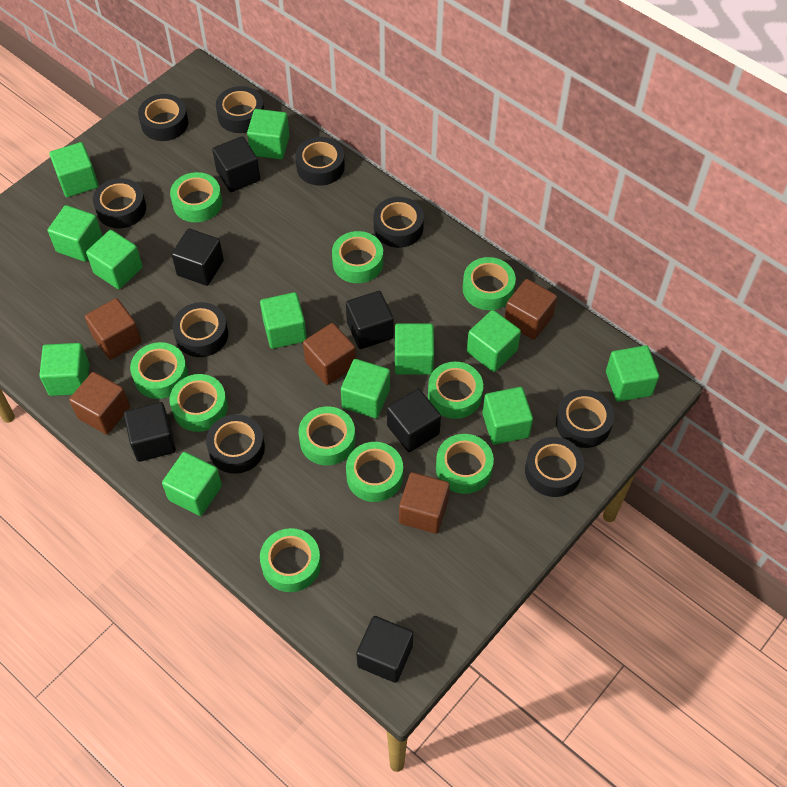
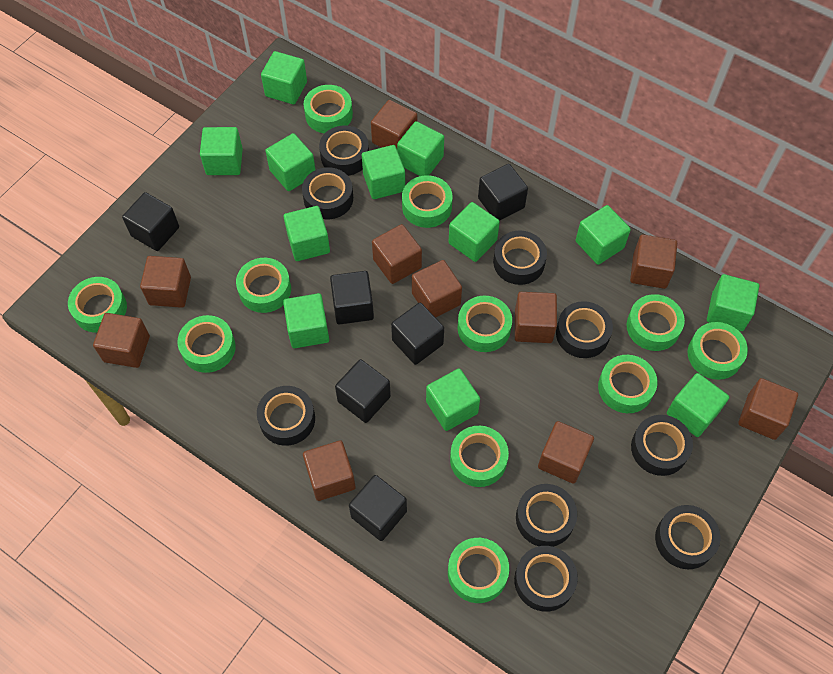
brown cube: [69,372,130,435] [85,298,141,360] [303,323,356,385] [399,472,450,534] [505,279,557,340] = 5 -> [93,313,150,368] [140,256,191,308] [303,440,355,501] [371,100,417,148] [372,224,422,284] [412,260,462,318] [515,292,557,343] [538,421,594,484] [630,234,677,289] [738,378,798,440] = 10
green tape: [130,342,188,399] [170,172,222,222] [170,374,228,432] [260,528,321,592] [299,406,355,465] [332,231,383,283] [346,442,403,502] [428,362,483,419] [436,434,494,494] [463,257,516,310] = 10 -> [68,277,127,333] [177,315,236,373] [236,258,291,313] [304,85,353,133] [402,175,453,228] [448,538,509,603] [450,426,509,487] [458,296,512,352] [598,355,657,413] [626,294,685,351] [688,322,748,380] = 11

